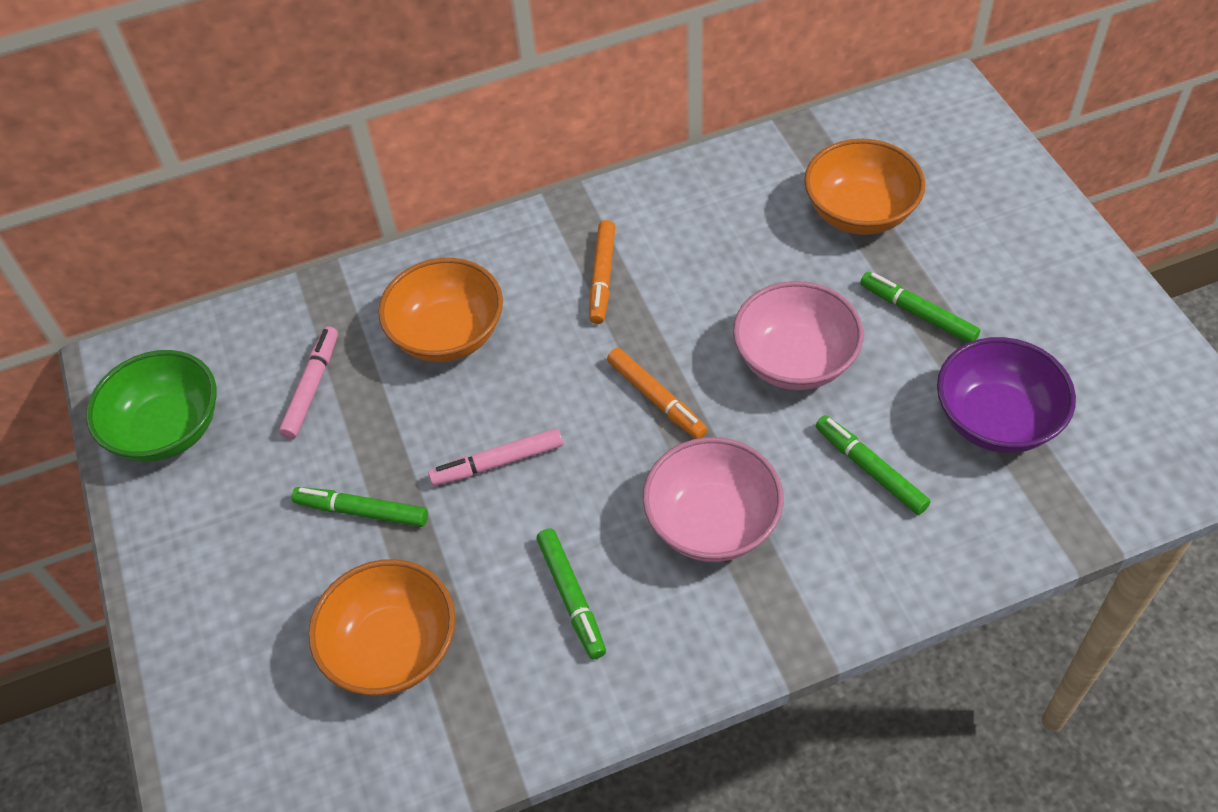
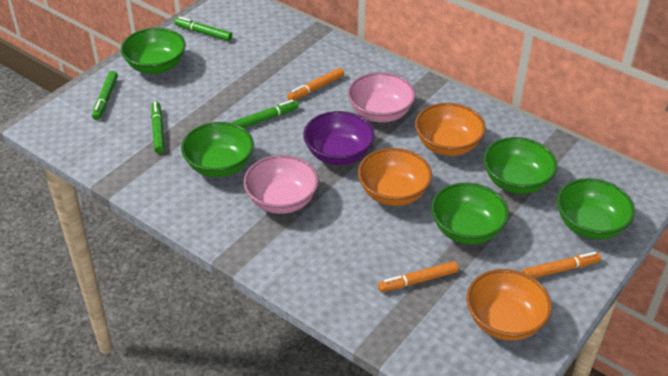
green bowl: [86,350,217,462] = 1 -> [121,28,186,74] [181,122,254,177] [431,183,509,244] [483,137,558,194] [557,178,635,239] = 5
orange marker: [589,220,615,324] [607,348,707,439] = 2 -> [287,68,344,101] [378,261,458,292] [522,252,601,278] = 3
pink marker: [279,327,338,439] [428,428,563,486] = 2 -> none = 0

